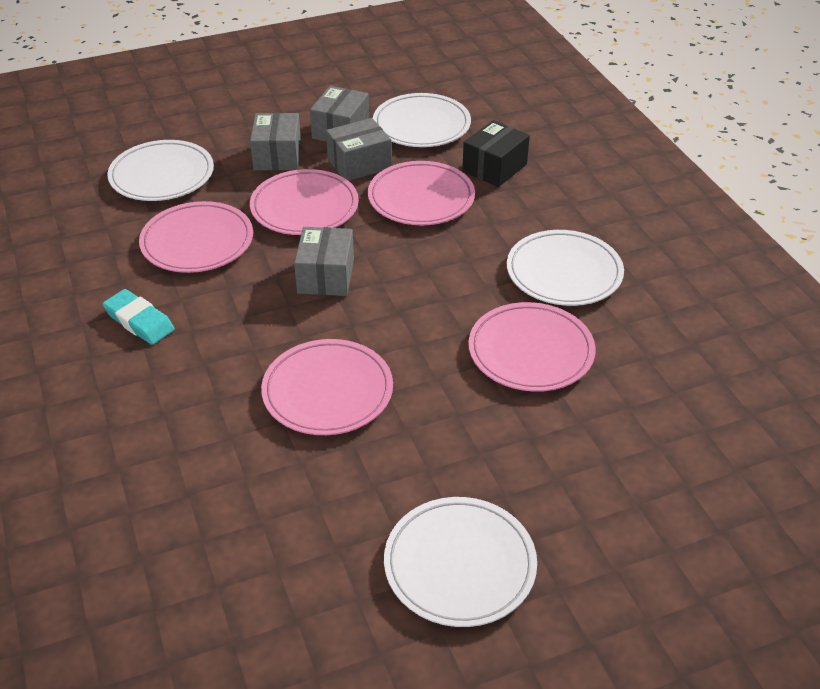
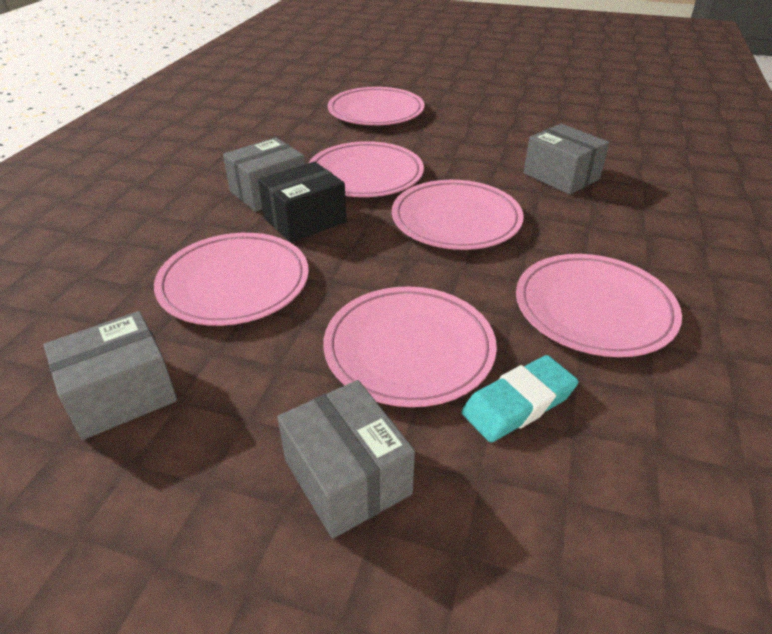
pink plate: [139,201,253,273] [250,169,359,235] [261,339,393,435] [368,161,475,225] [468,302,596,392] = 5 -> [154,233,309,326] [309,141,424,197] [323,286,497,407] [328,87,425,125] [392,180,524,250] [516,254,682,357] = 6
white plate: [107,140,214,201] [373,93,471,147] [384,497,537,627] [507,230,624,306] = 4 -> none = 0

